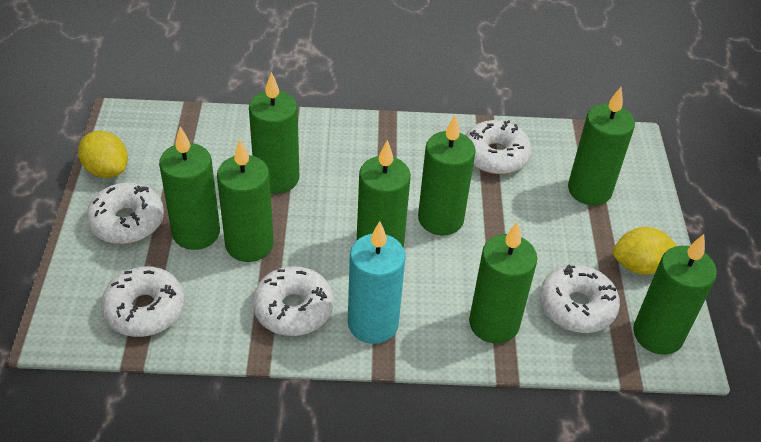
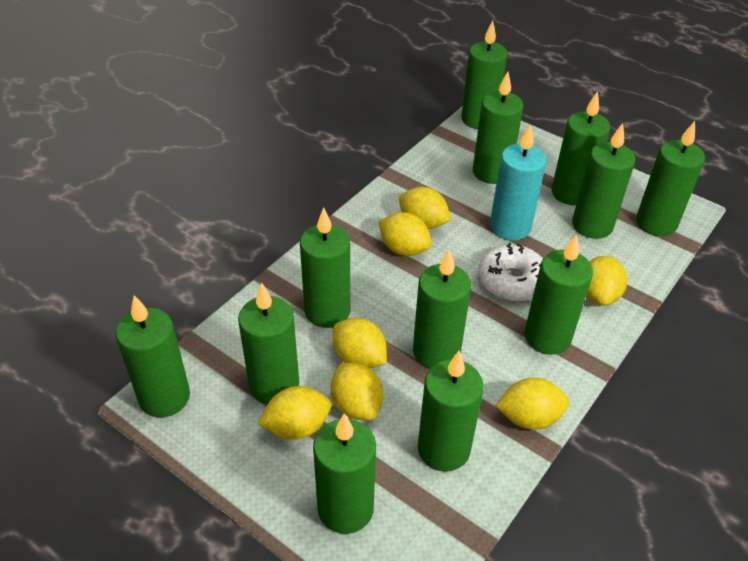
green candle: [159,127,220,250] [217,139,273,262] [249,72,299,194] [357,140,411,248] [418,114,476,235] [469,221,537,344] [568,87,635,205] [633,234,717,355] = 8 -> [116,295,190,417] [238,283,299,404] [300,207,350,328] [313,414,376,534] [413,249,471,369] [418,351,484,472] [461,20,508,129] [473,72,524,184] [525,234,593,355] [551,91,610,205] [572,123,636,239] [636,121,705,236] = 12
white donut: [86,182,164,244] [101,266,185,337] [253,266,334,336] [466,120,532,174] [540,265,620,333] = 5 -> [478,243,543,302] = 1
yellow lemon: [78,131,128,178] [612,227,677,275] = 2 -> [258,386,331,440] [331,363,383,420] [333,318,387,368] [378,212,432,256] [399,187,451,229] [495,378,569,430] [586,256,627,305] = 7

